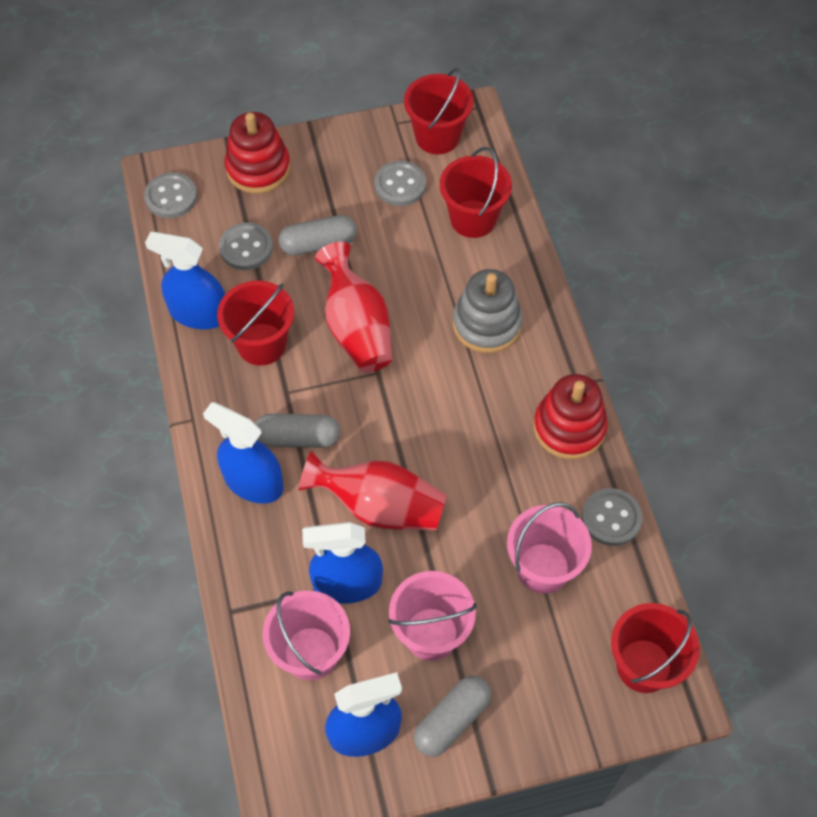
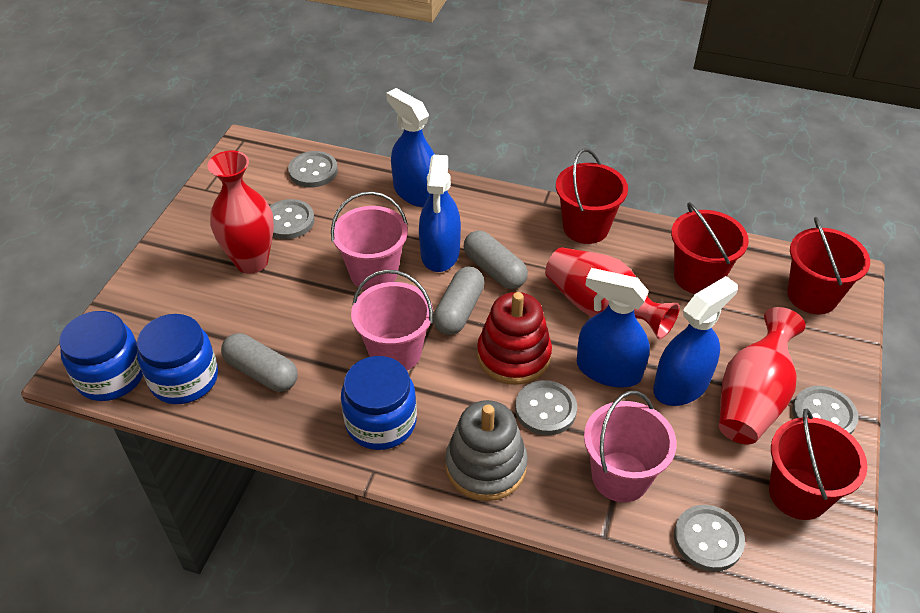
blue jar: none = 0 -> [59,311,143,401] [137,314,218,404] [341,356,417,450] = 3
grey button: [144,172,197,218] [219,222,273,270] [374,161,426,206] [582,488,642,546] = 4 -> [270,199,315,239] [288,151,338,188] [515,380,577,435] [674,505,745,572] [792,386,859,434] = 5
red stacking toy: [225,112,290,194] [534,374,608,459] = 2 -> [477,292,552,385] = 1
red vase: [299,451,447,531] [315,242,392,373] = 2 -> [208,150,274,274] [545,247,680,339] [719,307,806,444] = 3

